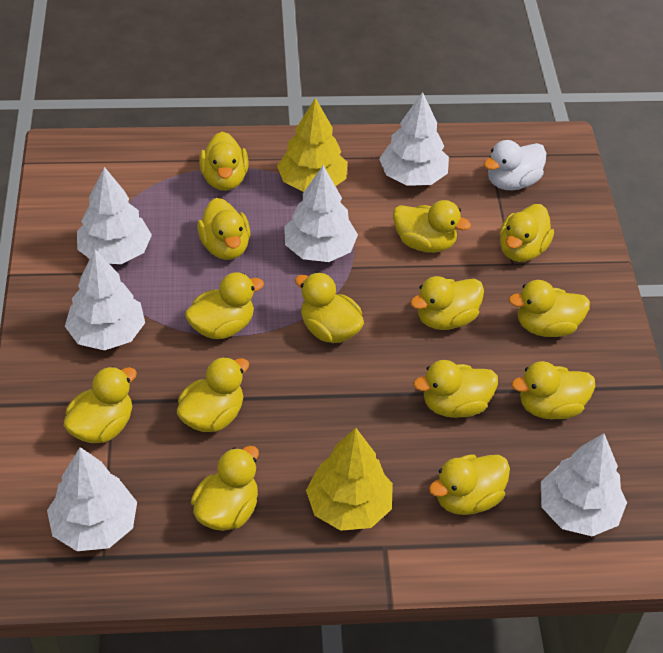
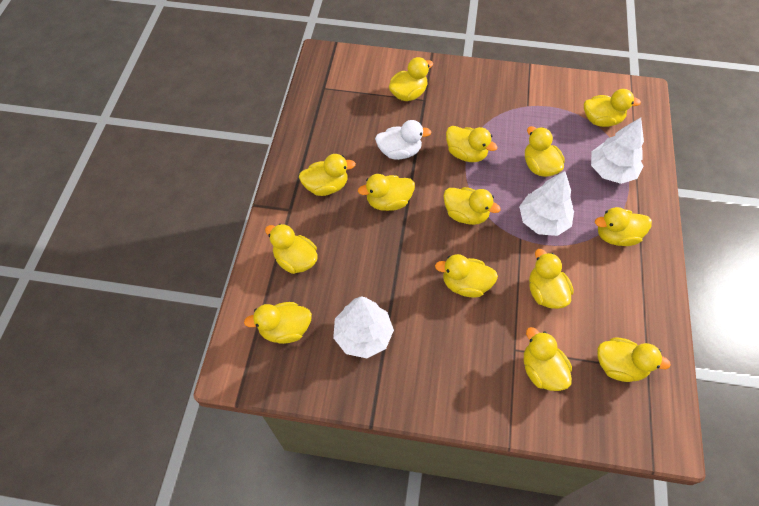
white tree: [47,447,137,551] [65,250,145,350] [77,167,152,264] [284,165,358,262] [379,92,449,186] [541,433,627,536] = 6 -> [333,296,394,358] [519,171,574,236] [591,118,644,184] = 3
yellow tree: [277,98,347,192] [306,428,393,531] = 2 -> none = 0

